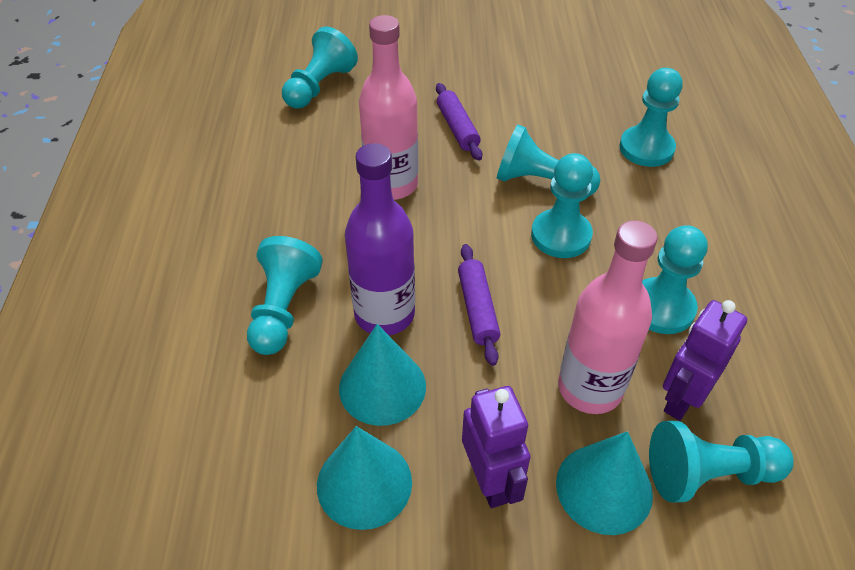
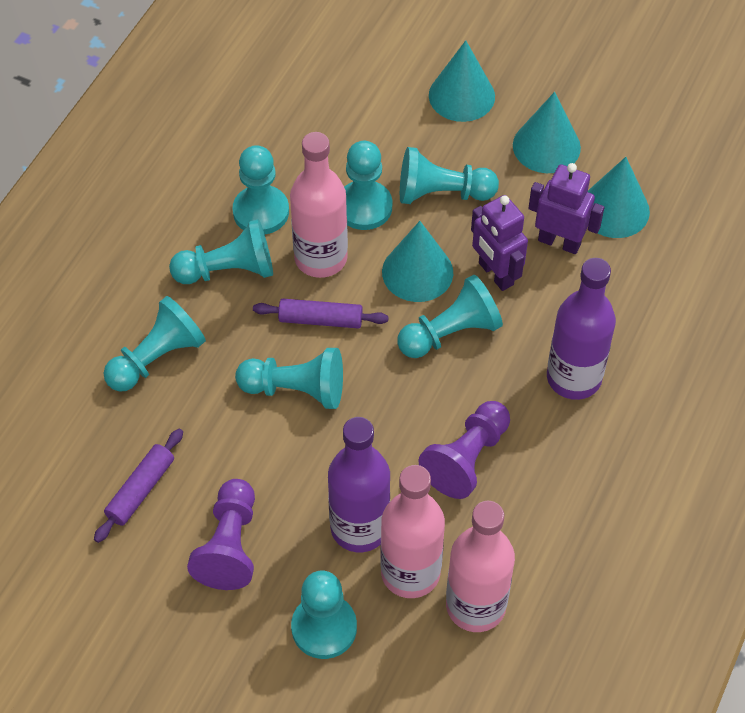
pink bottle: [359,15,418,200] [558,221,658,414] = 2 -> [290,132,348,278] [380,465,445,598] [446,501,515,632] = 3
purple bottle: [345,143,415,335] = 1 -> [328,417,390,552] [547,258,616,400] = 2
purple pawn: none = 0 -> [187,479,255,590] [418,401,510,499] = 2
turquoise cone: [317,426,412,530] [339,324,426,426] [556,431,653,535] = 3 -> [382,221,453,302] [429,40,495,122] [513,92,581,173] [588,157,650,238] = 4
turquoise pawn: [247,236,323,355] [282,26,358,109] [497,124,600,196] [531,153,593,258] [619,68,683,167] [642,225,708,334] [649,421,794,502] = 7 -> [103,296,206,392] [169,219,273,284] [233,145,289,234] [235,348,343,409] [291,571,357,659] [344,141,392,230] [397,275,503,358] [400,147,499,204] = 8

